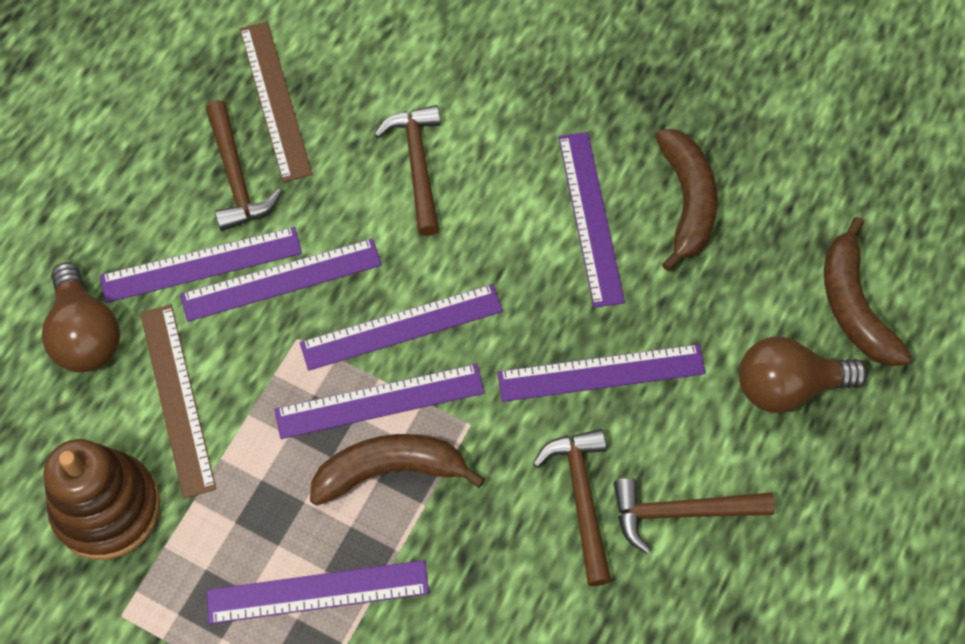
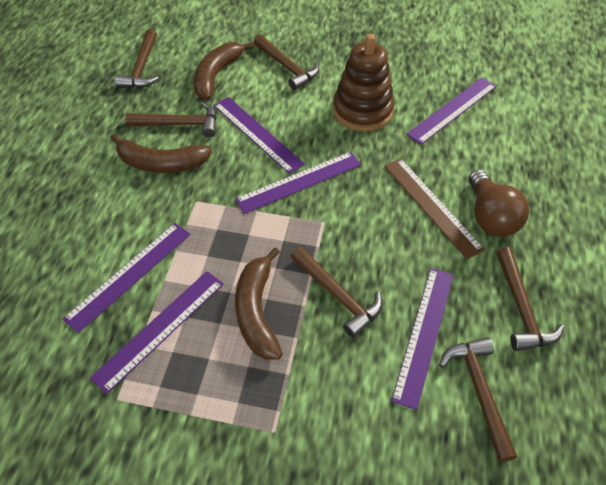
brown hammer: [206,100,282,231] [374,105,441,236] [533,429,611,586] [614,478,775,554] = 4 -> [115,29,159,88] [126,102,217,137] [254,35,319,90] [290,246,382,338] [439,337,517,462] [496,247,564,351] = 6
brown light bulb: [42,262,120,372] [739,336,868,413] = 2 -> [469,170,529,237] = 1
brown ruler: [140,304,216,499] [240,22,312,182] = 2 -> [384,158,485,259] = 1
purple ruler: [100,227,302,303] [180,239,382,322] [207,560,429,624] [275,364,485,439] [300,284,503,371] [497,344,706,402] [559,132,625,308] = 7 -> [63,223,191,333] [90,271,224,394] [213,97,305,174] [235,152,361,214] [391,268,453,410] [406,78,496,145] = 6

